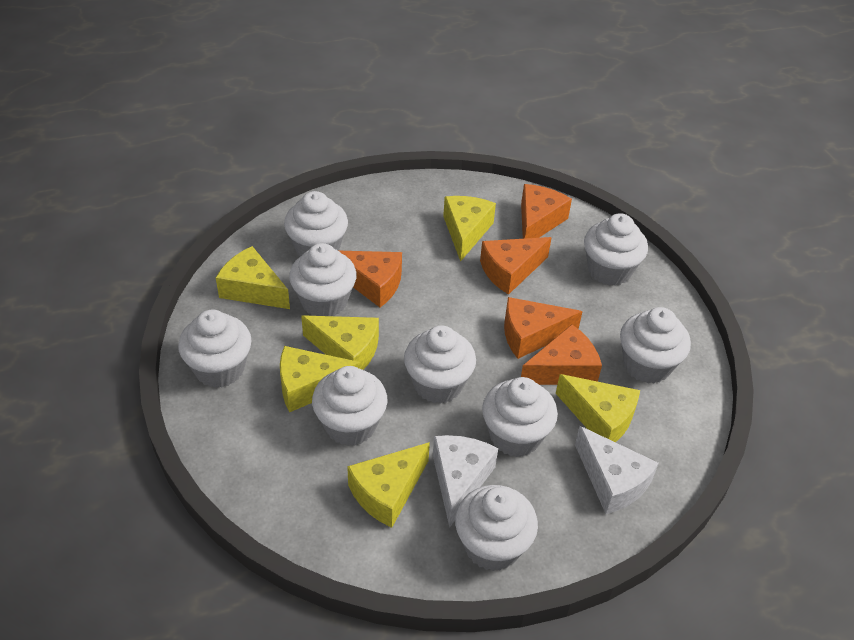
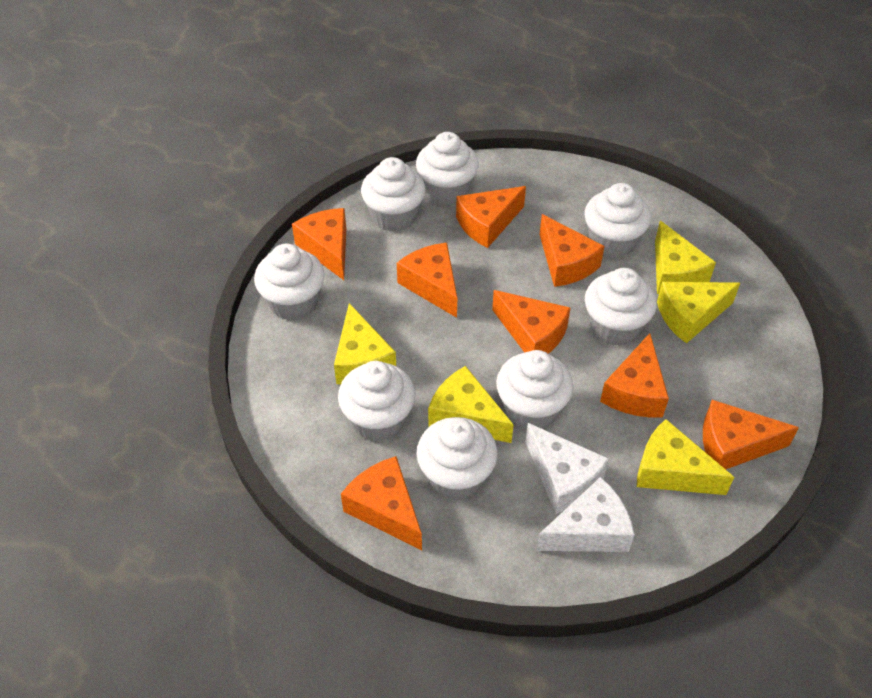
orange cheese: [339,251,402,307] [480,237,552,295] [504,297,583,359] [521,184,572,239] [521,324,602,385] = 5 -> [292,208,346,280] [341,456,422,550] [397,243,457,318] [456,186,526,248] [492,290,570,354] [539,214,605,287] [600,333,669,418] [703,400,799,469] = 8
white cupcake: [178,310,252,388] [284,191,348,256] [289,243,357,316] [312,366,387,446] [404,325,476,404] [455,485,538,571] [482,377,558,457] [584,213,648,286] [620,307,691,384] = 9 -> [254,244,325,321] [338,361,415,442] [361,157,426,232] [416,132,479,205] [416,417,498,500] [496,350,573,429] [584,183,651,258] [585,268,657,346] = 8
yellow cheese: [216,246,290,309] [280,346,361,412] [301,315,379,370] [347,442,430,528] [443,196,496,262] [556,374,640,442] = 6 -> [334,303,396,384] [428,366,514,443] [637,419,734,495] [655,221,716,294] [657,282,740,344] = 5

